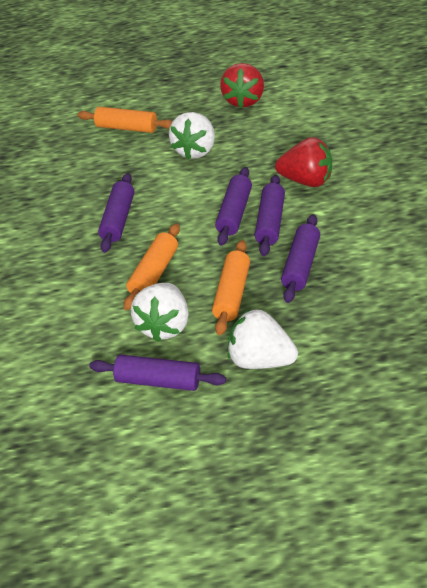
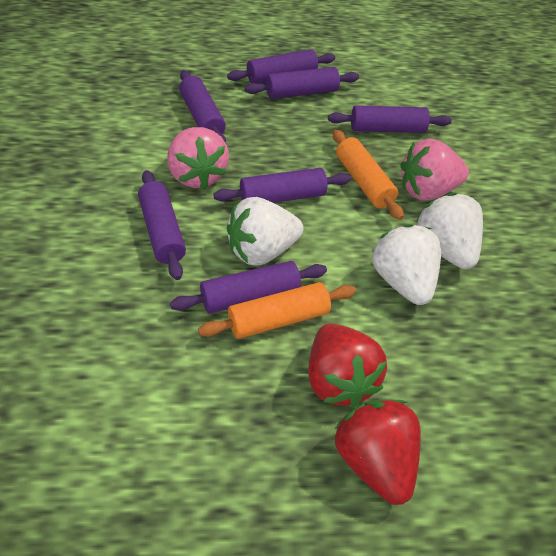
orange rolling pin: [78,107,172,133] [124,223,180,310] [212,240,250,335] = 3 -> [198,282,356,339] [333,129,404,220] = 2
pink strawberry: none = 0 -> [167,127,229,189] [400,139,469,201] = 2
purple rolling pin: [89,355,226,391] [98,173,134,253] [215,167,252,246] [255,175,285,256] [281,214,320,303] = 5 -> [138,170,186,280] [170,261,327,313] [179,70,226,143] [213,168,351,203] [227,49,335,84] [245,67,359,99] [328,105,452,133] = 7

